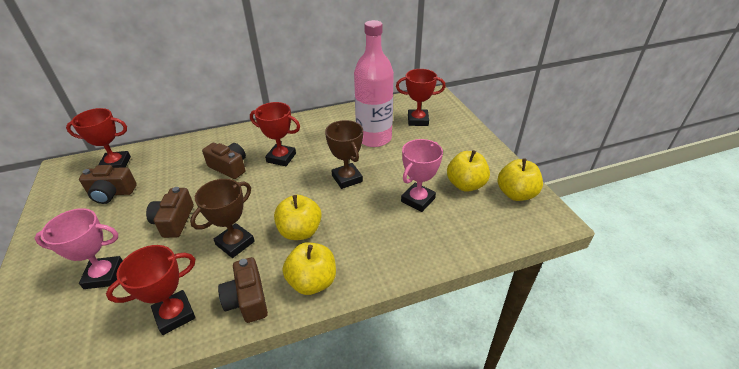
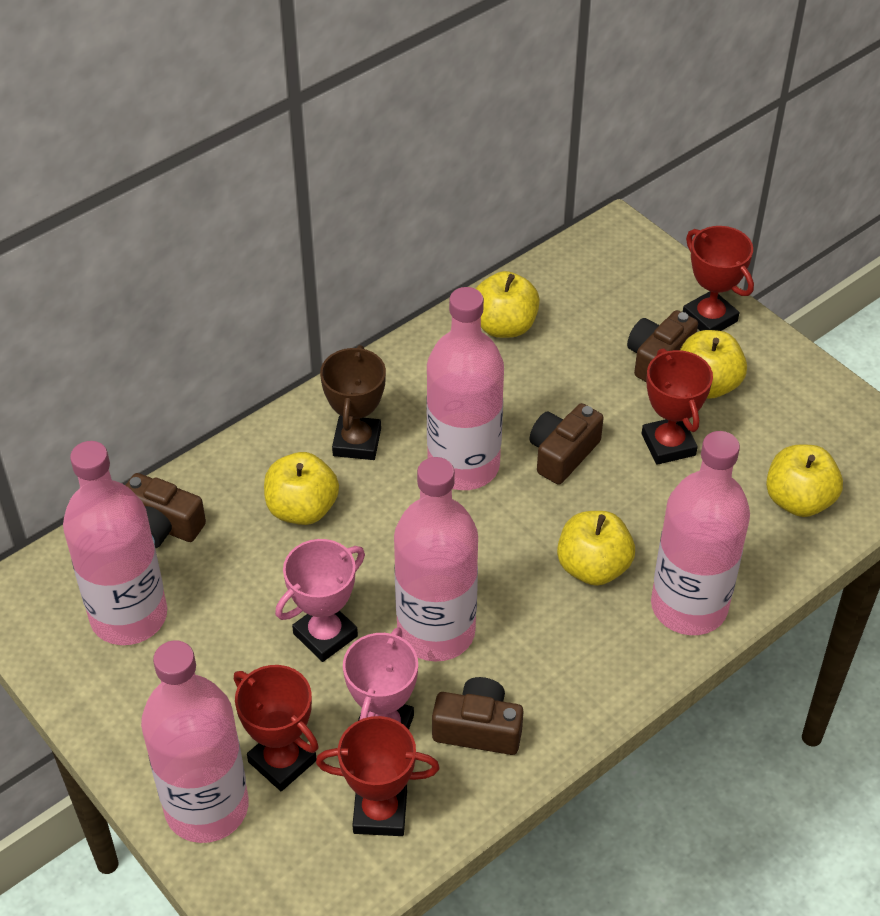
brown trophy: [190,179,255,258] [325,120,363,189] = 2 -> [320,345,386,460] = 1
pink bottle: [354,20,394,147] = 1 -> [63,441,167,645] [141,640,249,843] [394,457,478,662] [426,287,504,490] [651,431,750,635] = 5
yellow apple: [274,195,322,240] [283,243,336,295] [447,150,490,192] [497,158,543,201] = 4 -> [264,452,339,525] [476,271,540,338] [557,511,635,586] [680,330,747,399] [766,444,843,517] = 5

